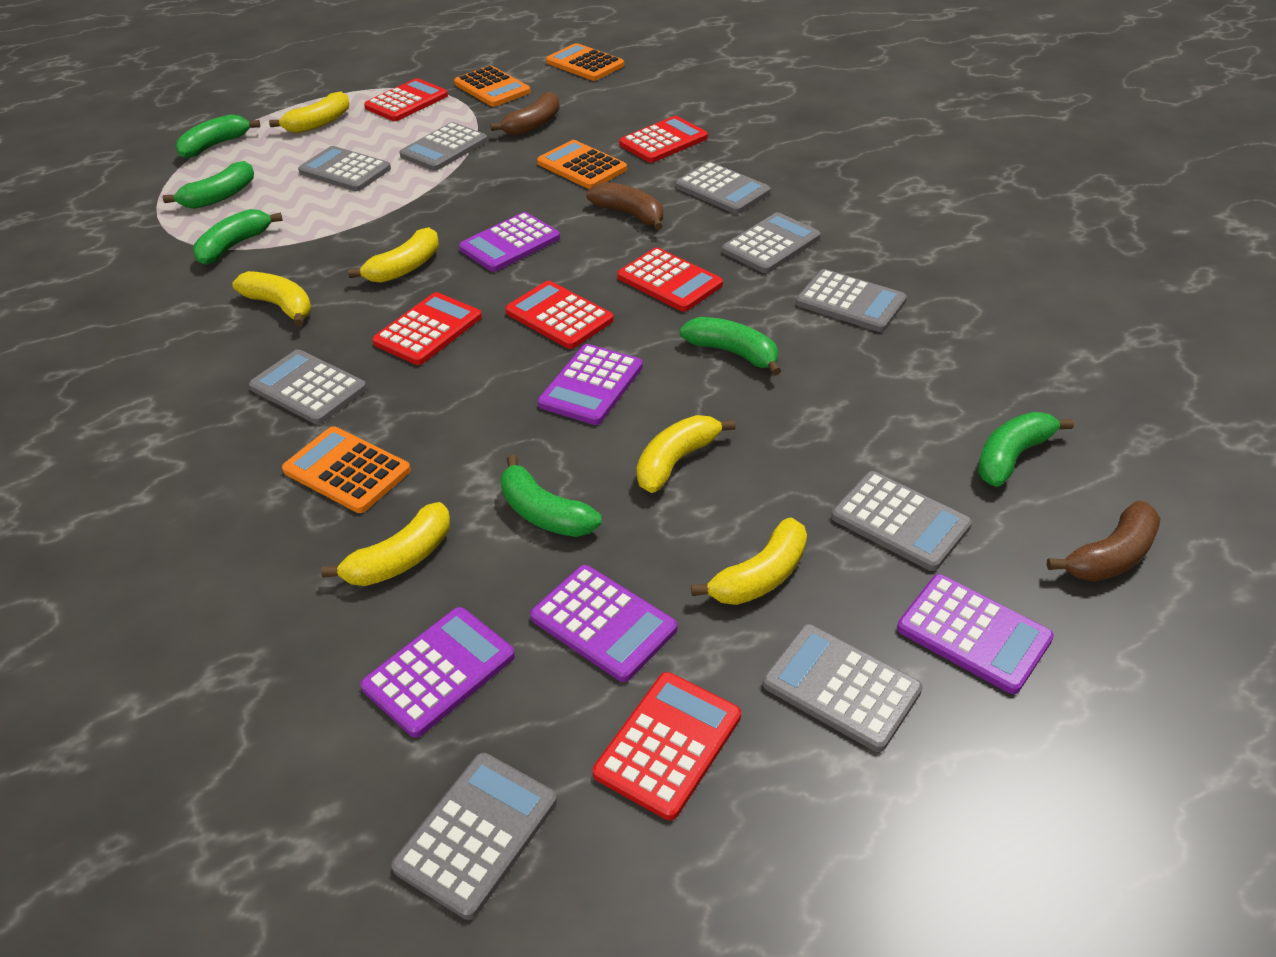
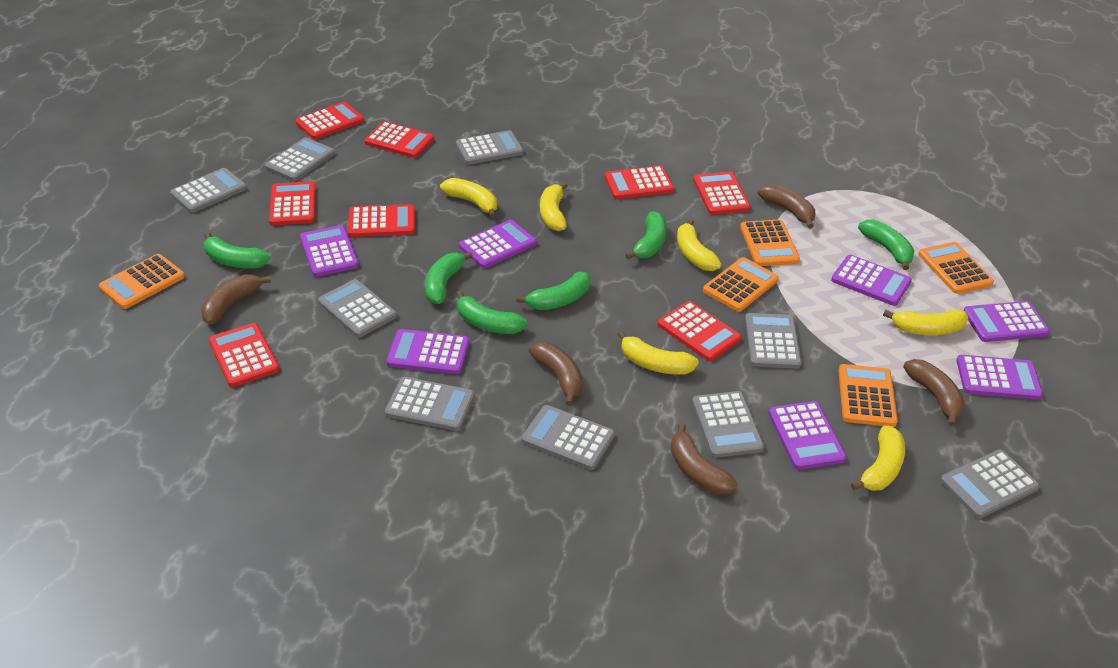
brown banana: [490,92,560,136] [586,182,663,230] [1047,501,1161,582] = 3 -> [201,274,271,324] [528,342,583,406] [670,423,738,494] [758,184,815,228] [903,359,965,427] = 5
orange calculator: [282,426,411,513] [454,65,531,107] [537,140,627,189] [546,43,624,81] = 4 -> [99,254,185,309] [703,257,779,312] [740,219,800,266] [838,364,898,427] [918,242,994,294] = 5
purple calculator: [360,607,515,738] [459,212,560,272] [530,565,677,682] [538,344,643,425] [897,574,1054,694] = 5 -> [300,225,359,277] [386,329,469,374] [459,220,536,268] [768,401,847,470] [831,255,912,306] [956,355,1043,400] [963,301,1050,342] = 7
red calculator: [364,78,448,121] [372,292,482,365] [505,281,614,349] [593,672,741,820] [617,248,723,311] [619,116,708,163] = 6 -> [209,323,280,387] [269,181,316,225] [295,102,364,140] [348,204,415,237] [364,121,434,158] [604,166,674,199] [658,301,741,361] [693,172,751,215] = 8

